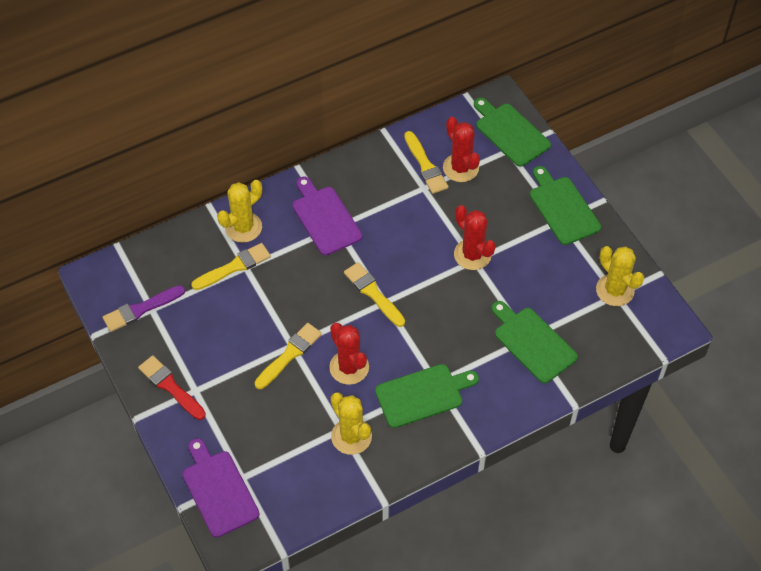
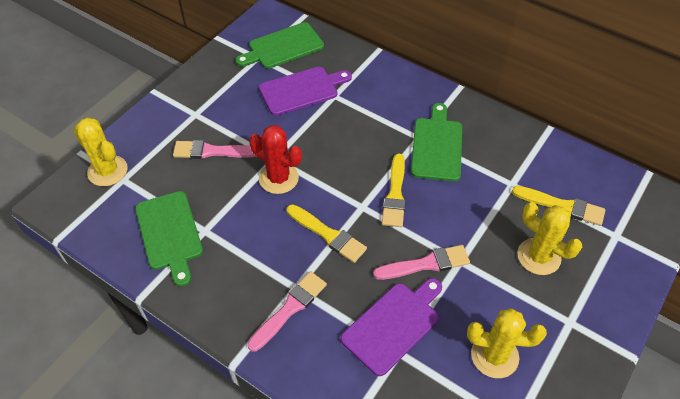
green cutting board: [375,364,479,428] [474,98,551,167] [491,301,578,383] [530,166,601,245] = 4 -> [135,191,203,286] [235,22,324,69] [411,103,462,181] = 3
pink brush: none = 0 -> [173,140,257,159] [248,271,327,352] [373,245,470,280] = 3
purple brush: [103,285,185,332] = 1 -> none = 0
red brush: [138,355,206,420] = 1 -> none = 0
red cactus: [329,323,369,385] [443,117,480,182] [454,205,496,270] = 3 -> [249,125,302,194] = 1
yellow brush: [191,243,271,290] [254,323,322,389] [344,262,405,327] [404,131,449,194] = 4 -> [287,204,367,263] [382,154,406,227] [512,186,605,226] = 3

